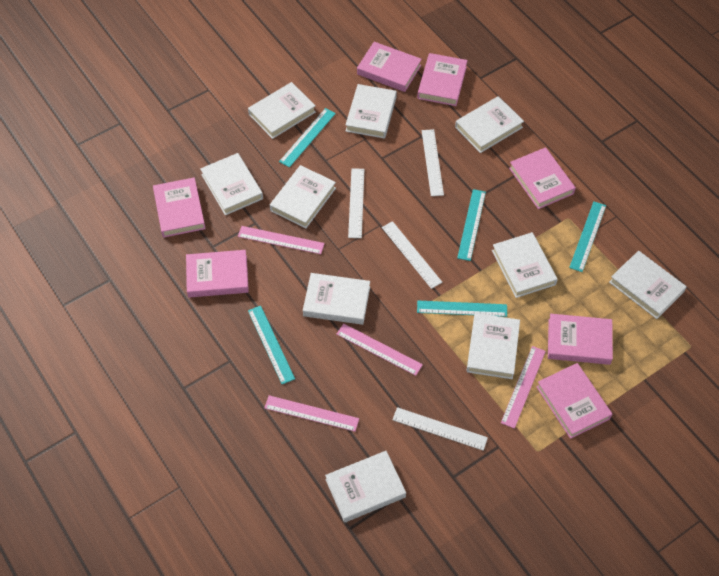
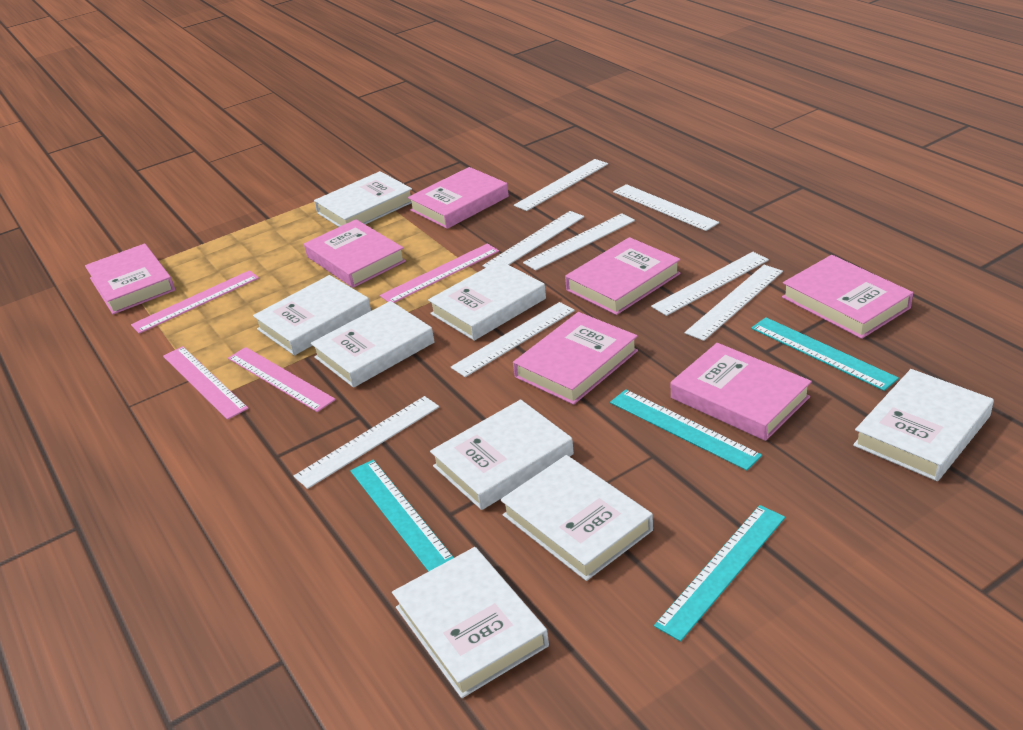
turquoise ruler: [248,306,295,384] [279,108,336,167] [417,301,507,317] [457,189,486,261] [569,201,606,272] = 5 -> [350,460,454,572] [610,389,762,471] [654,505,785,642] [751,317,899,391] = 4
white book: [200,153,263,215] [248,82,316,139] [270,165,336,229] [303,273,370,325] [325,451,406,523] [346,84,397,139] [455,96,524,153] [466,313,520,379] [492,232,558,298] [609,251,687,319] = 10 -> [253,275,371,356] [311,301,435,388] [314,171,412,227] [392,547,549,698] [428,260,546,341] [430,399,574,510] [500,455,653,581] [853,369,994,481] = 8
white ruler: [348,168,364,238] [382,221,442,289] [392,407,488,451] [422,129,444,196] = 4 -> [294,396,439,489] [451,302,575,377] [483,211,584,268] [514,159,608,211] [523,213,635,271] [613,184,719,231] [651,252,769,316] [684,265,783,341] = 8

